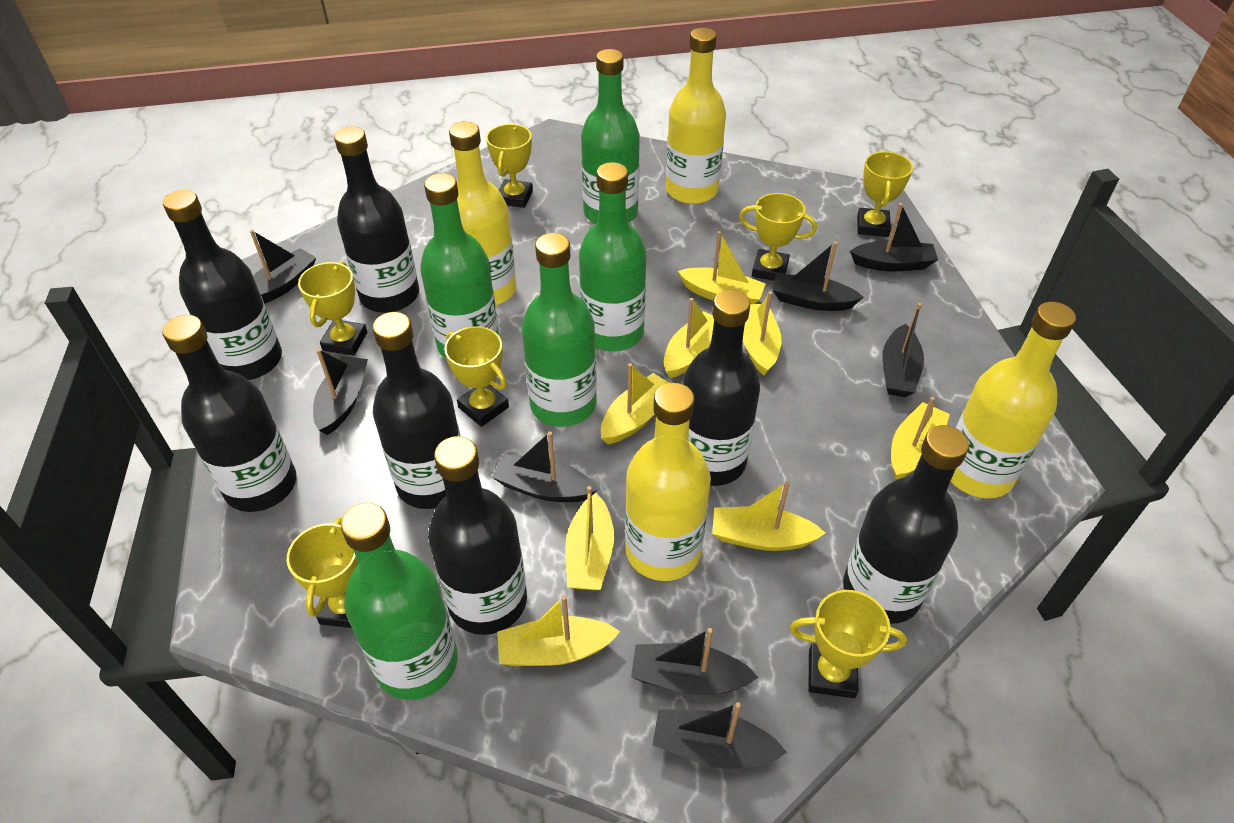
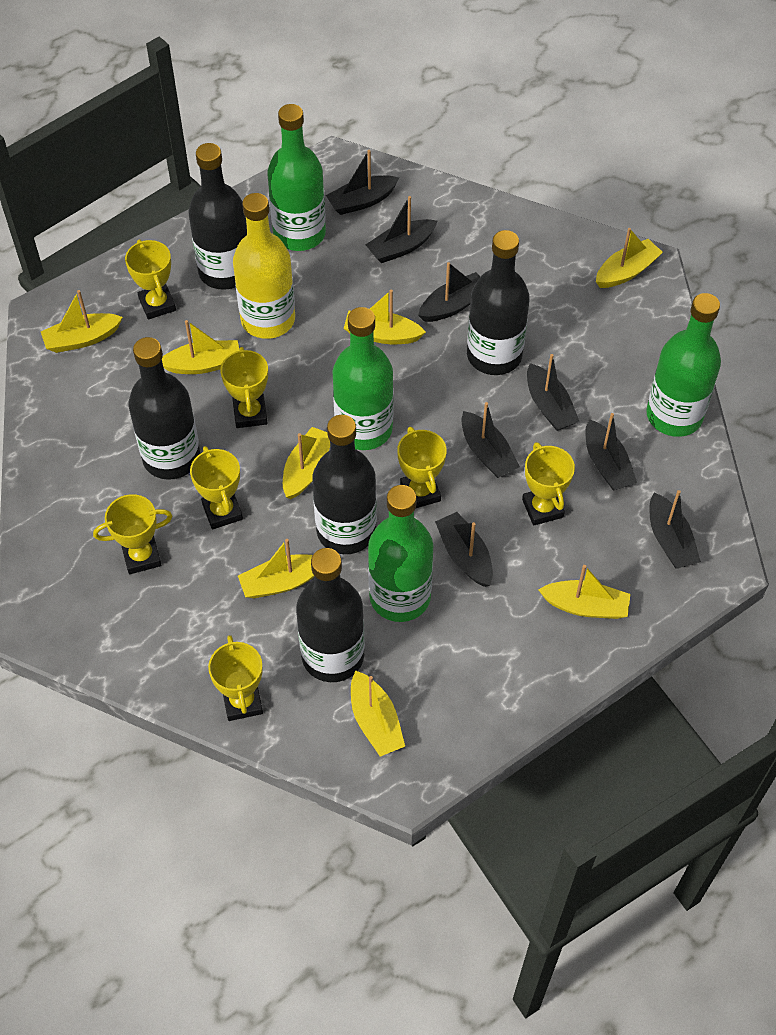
black bottle: [162,315,297,512] [163,190,282,380] [334,126,419,313] [373,312,460,509] [428,436,527,635] [683,289,760,486] [843,425,969,624] = 7 -> [128,337,200,480] [188,143,247,290] [296,548,365,682] [312,415,377,554] [467,230,530,375] = 5
green bottle: [341,503,458,700] [420,173,499,358] [522,233,597,427] [579,162,646,351] [581,49,640,224] = 5 -> [267,104,326,251] [332,307,394,450] [368,485,433,622] [646,293,721,437] = 4
yellow bottle: [449,121,516,305] [625,382,711,581] [666,28,726,204] [951,302,1076,498] = 4 -> [233,193,295,339] = 1

